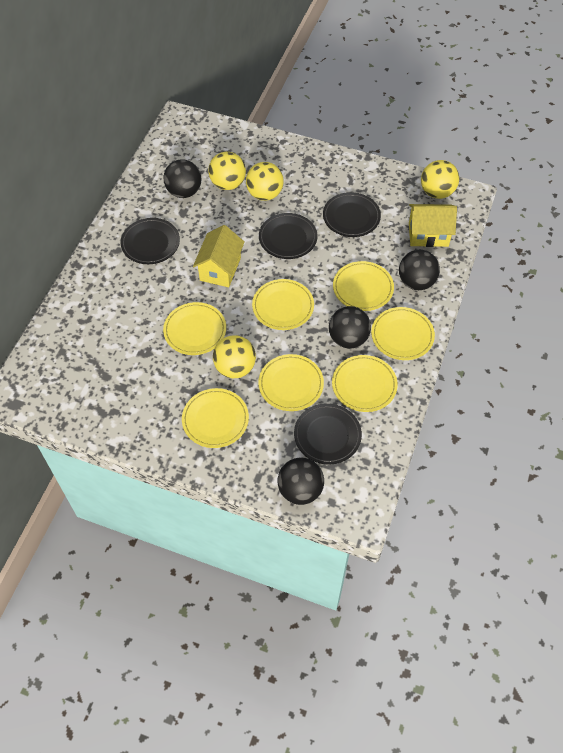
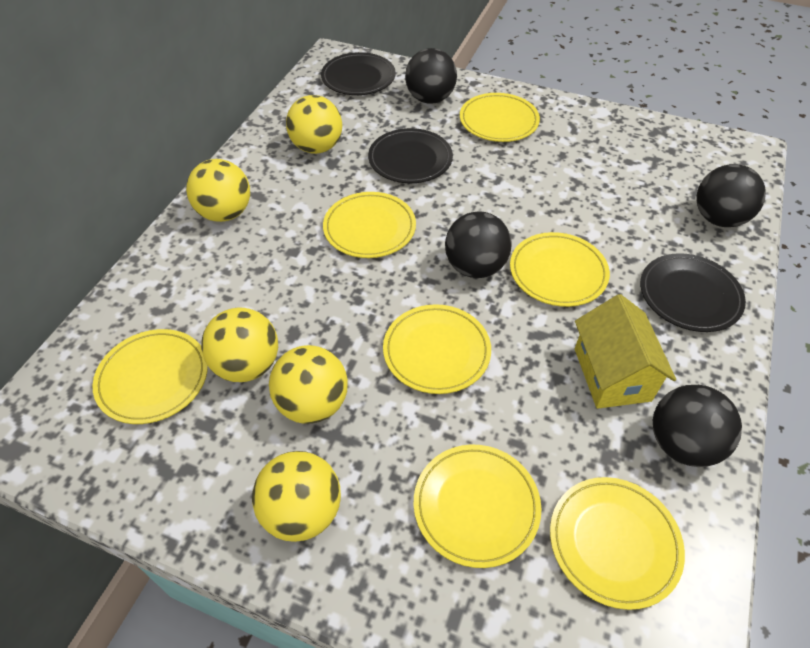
black plate: [121,218,180,264] [259,213,317,259] [294,403,362,464] [323,192,381,237] = 4 -> [321,52,396,95] [368,128,453,183] [640,253,746,332] = 3
yellow ball: [208,152,246,190] [213,335,256,378] [246,162,284,201] [421,160,459,199] = 4 -> [186,159,250,222] [201,308,278,382] [252,451,341,542] [269,345,348,424] [286,95,342,154] = 5
yellow house: [193,225,245,287] [409,204,457,247] = 2 -> [575,294,676,409] = 1

